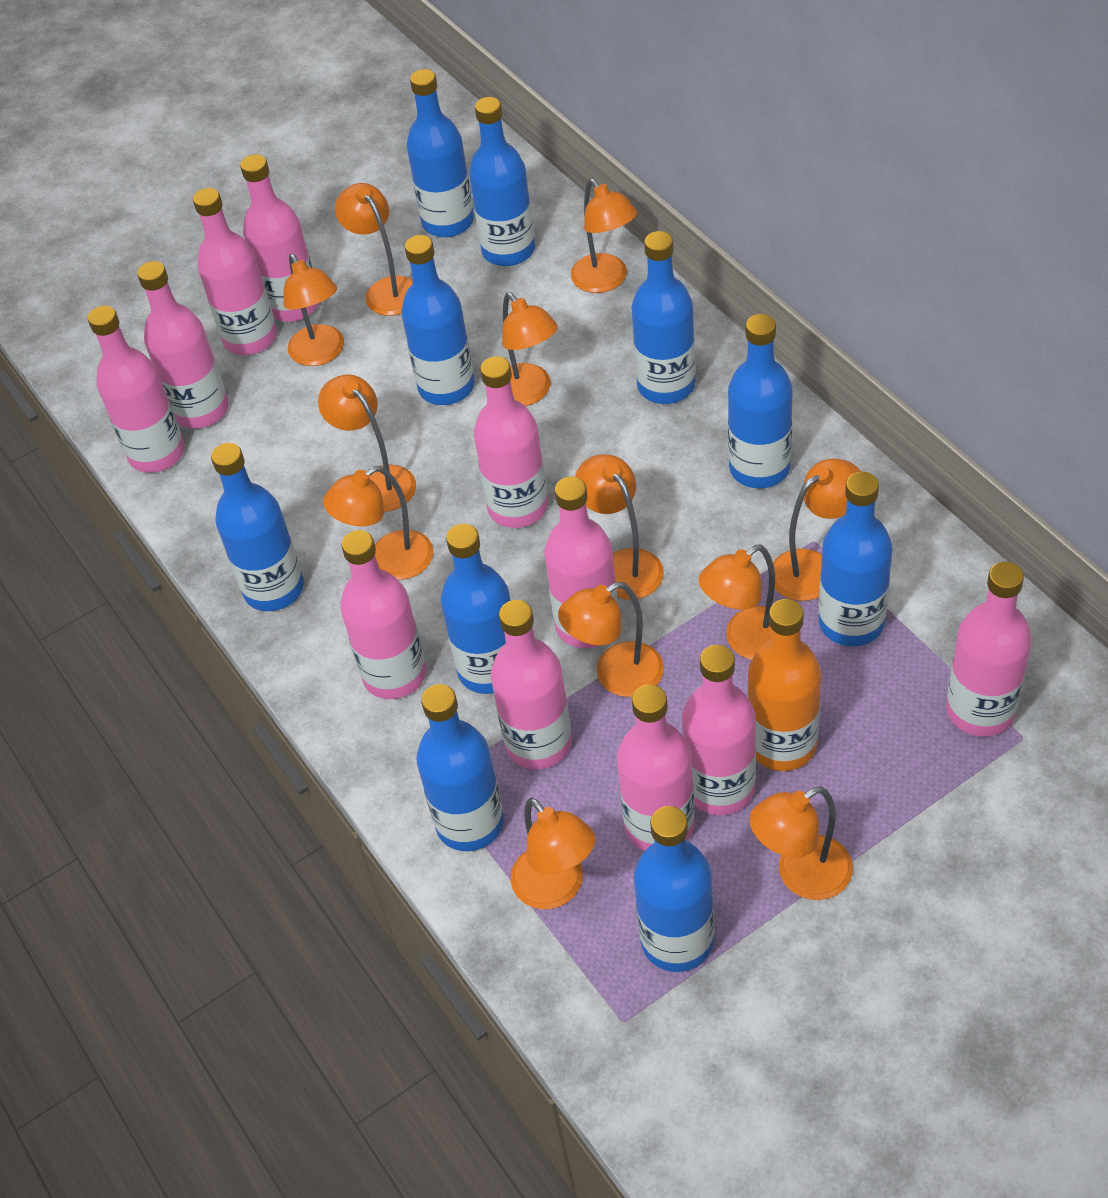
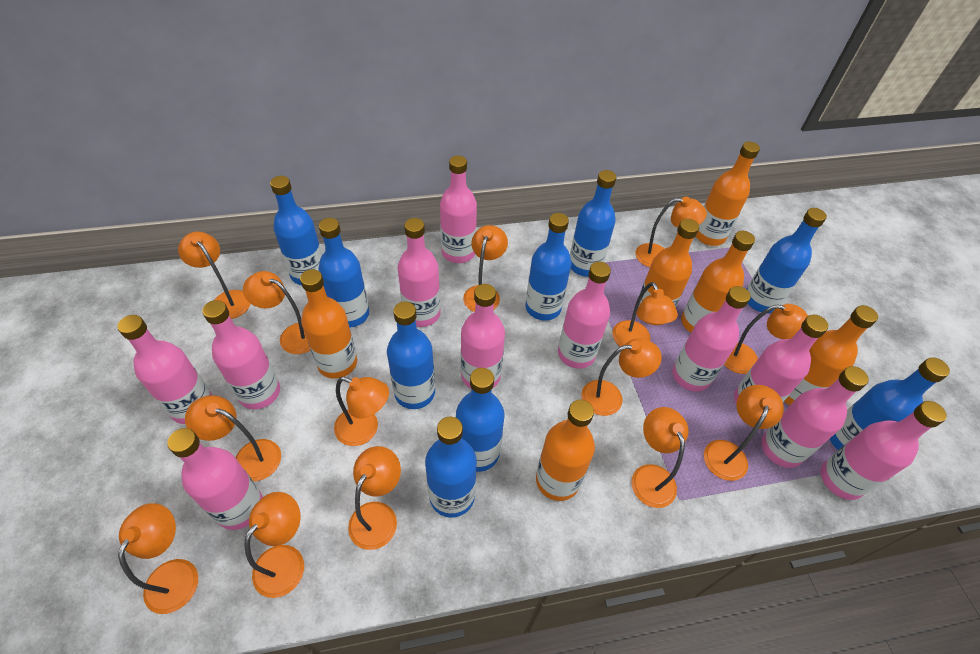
blue bottle: [211,443,304,611] [401,235,475,405] [407,69,474,237] [416,684,504,851] [441,524,511,694] [469,97,535,266] [631,231,696,404] [634,806,714,972] [728,314,793,488] [819,472,893,646] = 10 -> [270,176,322,285] [318,218,369,328] [387,302,435,409] [425,417,477,518] [456,368,504,472] [525,213,571,321] [570,170,617,277] [747,208,827,313] [830,357,950,450] = 9
orange bottle: [748,599,821,771] = 1 -> [300,269,357,379] [536,400,595,501] [638,219,699,325] [681,231,755,333] [696,141,760,246] [784,305,878,405] = 6
orange lamp: [283,254,344,366] [318,374,416,512] [323,466,433,580] [335,183,413,316] [502,292,558,406] [511,797,595,909] [558,582,664,697] [571,179,637,293] [575,454,664,600] [698,545,775,660] [749,786,853,900] [773,459,861,601] = 12 -> [118,503,198,614] [178,232,251,319] [185,395,281,481] [243,271,310,354] [244,492,304,598] [334,377,389,446] [348,446,401,550] [463,225,508,312] [581,338,662,416] [612,282,678,347] [631,407,689,508] [635,197,707,267] [704,385,784,481] [724,304,808,374] = 14

